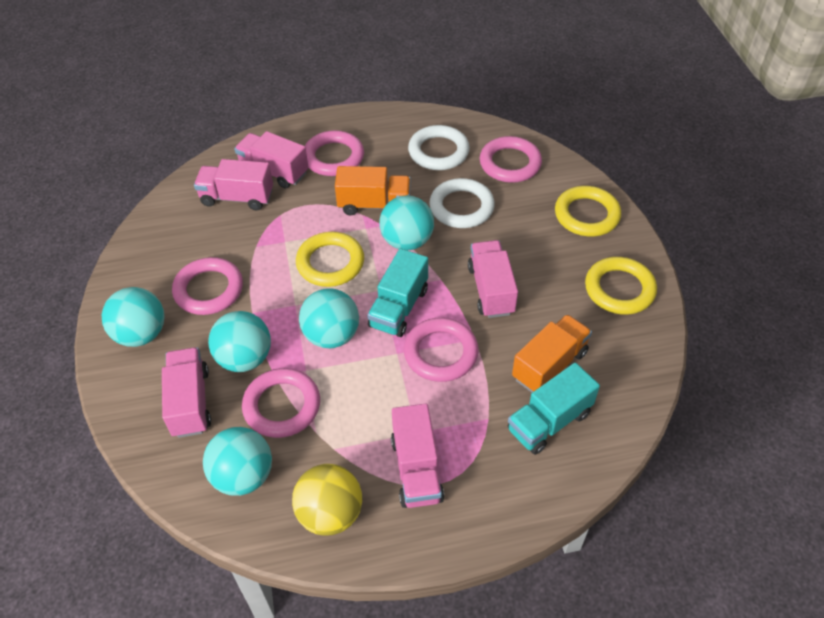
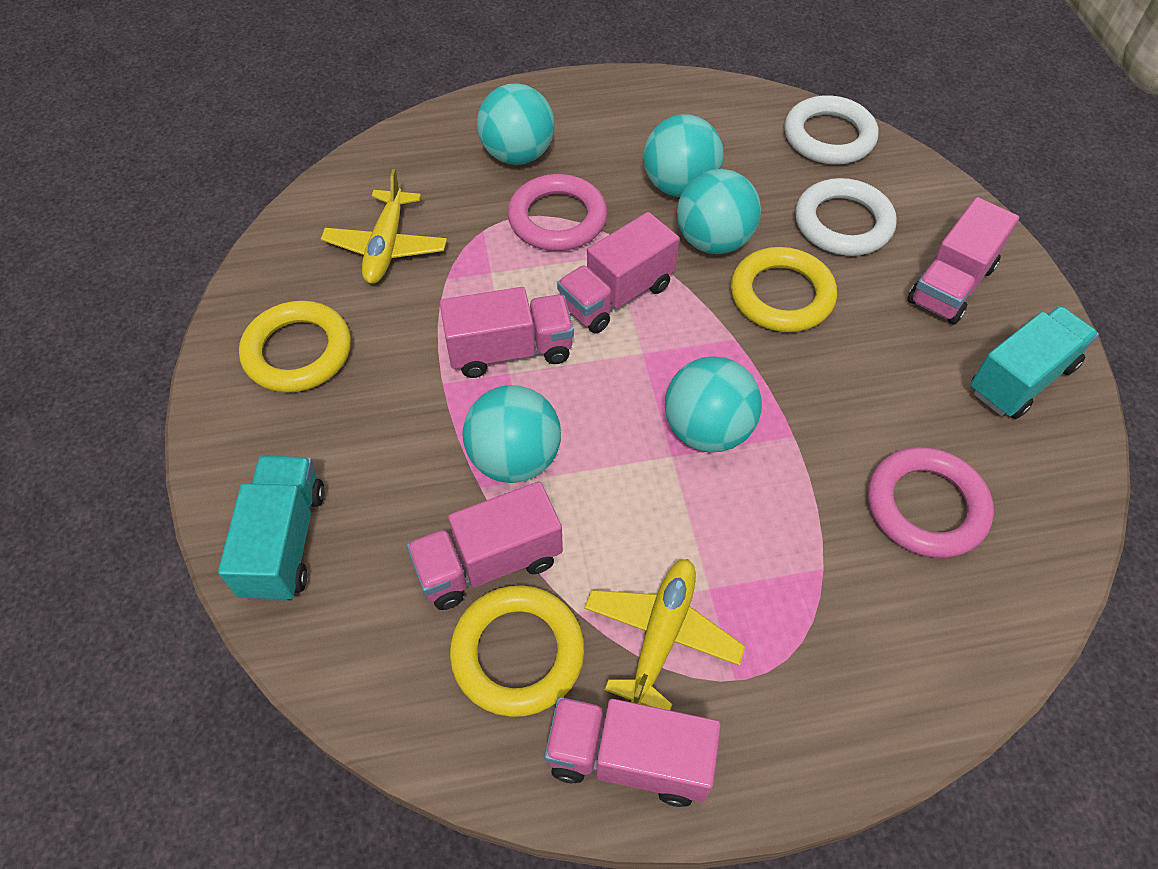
orange truck: [335,166,411,215] [512,314,592,393] = 2 -> none = 0
pink ring: [172,257,243,315] [242,368,320,438] [305,130,364,176] [404,318,479,382] [480,136,542,183] = 5 -> [508,174,607,251] [868,447,994,558] = 2
yellow ball: [292,464,362,536] = 1 -> none = 0
yellow plane: none = 0 -> [321,169,447,284] [584,559,745,710] = 2

